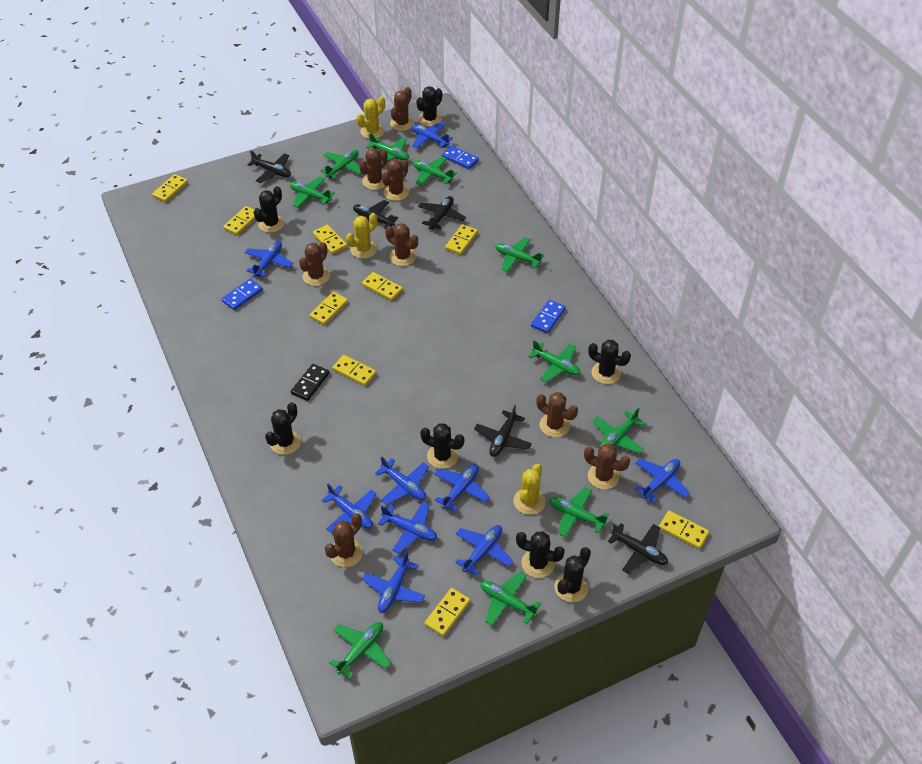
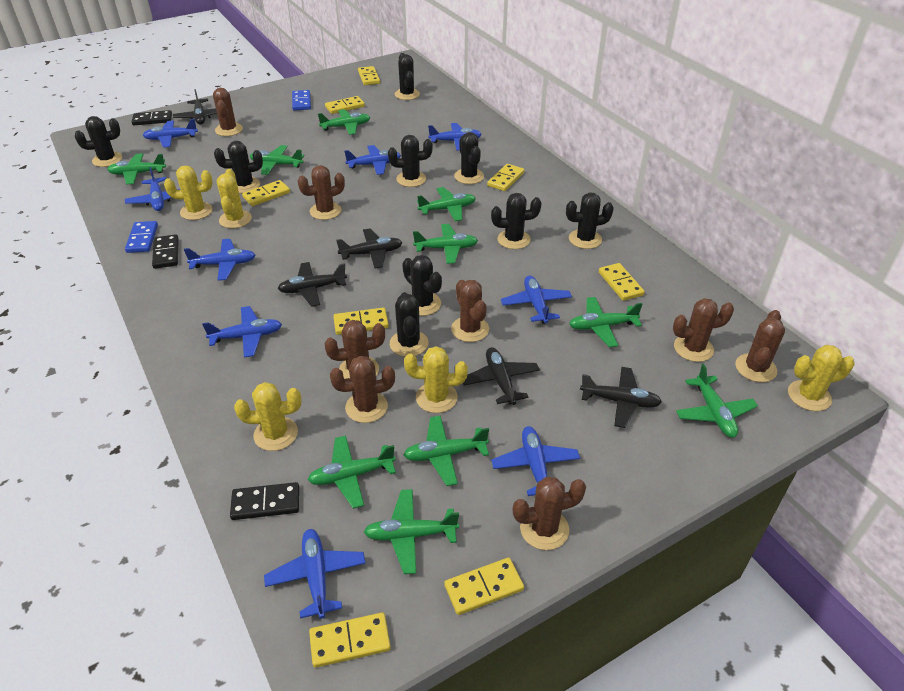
black cactus: [254,186,285,233] [265,402,301,455] [416,86,442,127] [420,423,464,469] [516,531,565,578] [554,547,591,602] [588,340,631,384] = 7 -> [75,116,122,167] [214,141,263,193] [388,135,432,187] [390,292,428,357] [395,53,420,100] [402,255,442,316] [454,132,484,184] [491,193,541,249] [566,192,614,249] = 9
black domino: [291,364,330,401] = 1 -> [132,110,172,125] [152,234,179,269] [230,482,299,520] = 3
blue domino: [222,279,263,310] [442,145,479,169] [531,300,566,334] = 3 -> [125,221,158,253] [292,90,311,111] = 2
yellow cactus: [346,213,377,259] [356,97,385,139] [513,464,546,515] = 3 -> [164,166,213,220] [217,169,252,228] [234,382,301,451] [404,346,468,413] [788,345,854,411] = 5
yellow domino: [152,174,188,202] [223,206,255,235] [310,292,348,325] [313,224,347,254] [332,355,376,386] [362,272,403,301] [424,588,470,637] [445,224,478,255] [659,511,709,549] = 9 -> [242,180,290,206] [309,613,391,668] [325,96,365,114] [333,308,389,335] [358,66,380,85] [444,558,524,615] [487,164,524,191] [599,263,645,301] = 8

